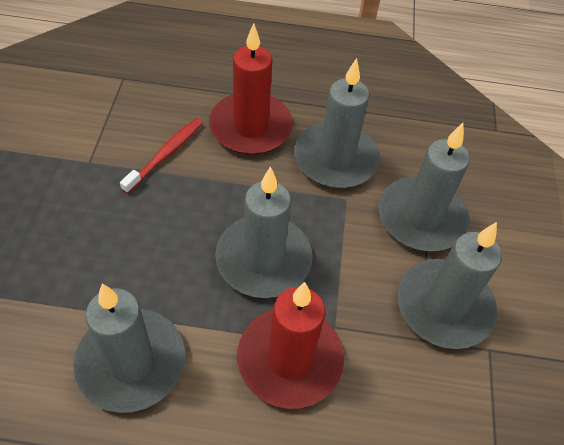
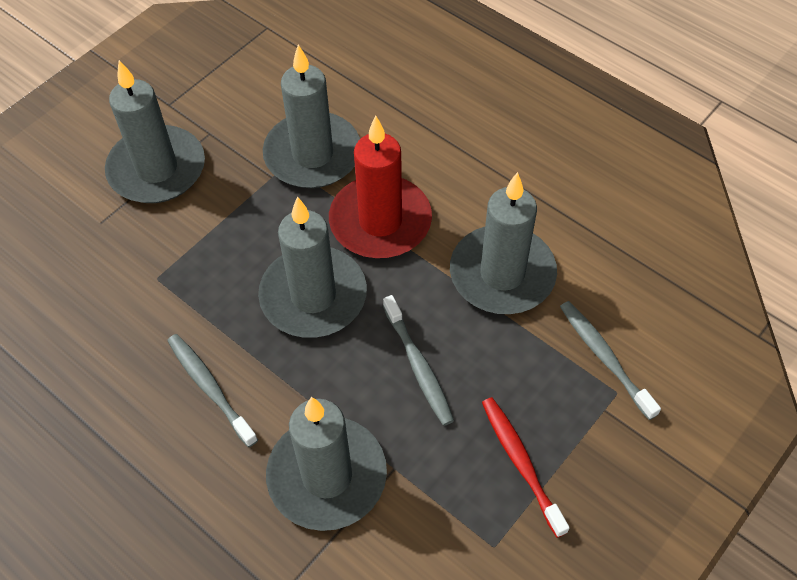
grey toothbrush: none = 0 -> [167,334,258,447] [383,295,454,426] [560,301,661,420] = 3
red candle: [209,23,293,155] [237,282,344,409] = 2 -> [329,116,432,258] = 1

